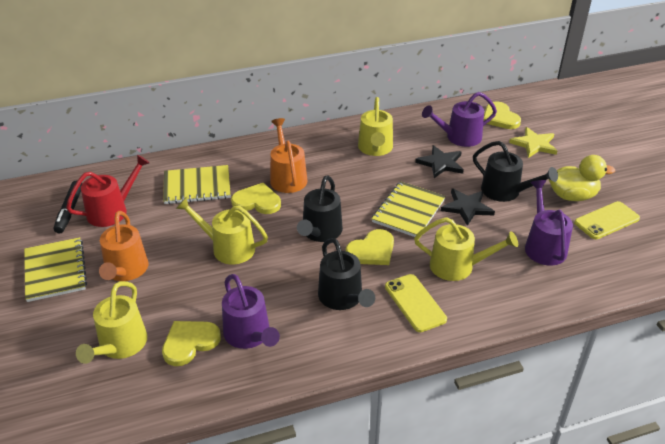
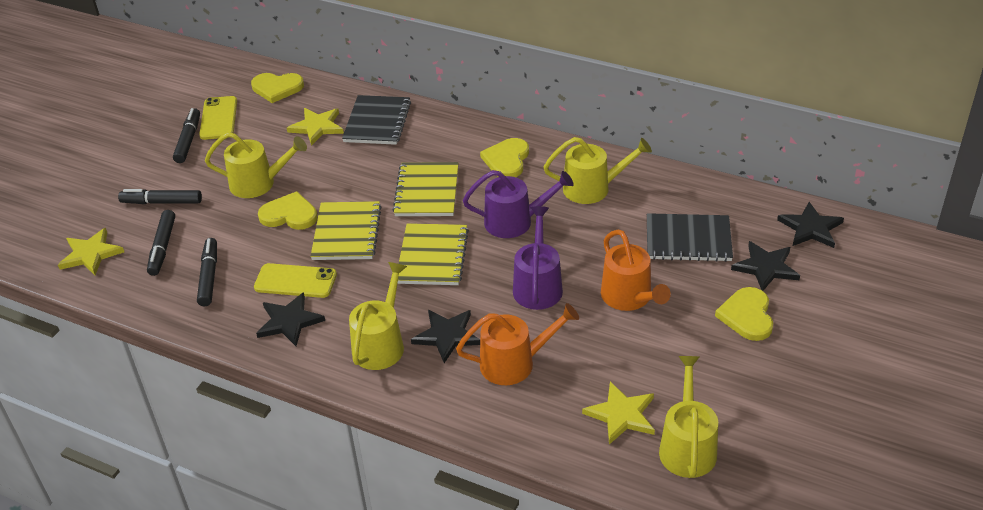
black marker: [54,180,82,234] = 1 -> [118,189,202,204] [147,210,175,276] [173,108,200,163] [197,238,217,306] = 4
black notebook: none = 0 -> [342,95,411,145] [647,213,733,262] = 2
black star: [415,145,464,178] [441,188,495,226] = 2 -> [256,292,325,346] [411,310,480,363] [731,241,800,291] [777,202,844,248] = 4
black watering can: [297,175,343,242] [318,238,375,310] [473,141,558,202] = 3 -> none = 0
purple watering can: [222,274,280,349] [422,92,497,147] [525,180,573,266] = 3 -> [463,170,574,238] [513,206,563,310] = 2
red watering can: [66,155,150,227] = 1 -> none = 0
yellow duck: [549,155,615,201] = 1 -> none = 0
yellow star: [509,127,557,158] = 1 -> [58,228,124,275] [287,108,344,146] [582,382,655,444] = 3

